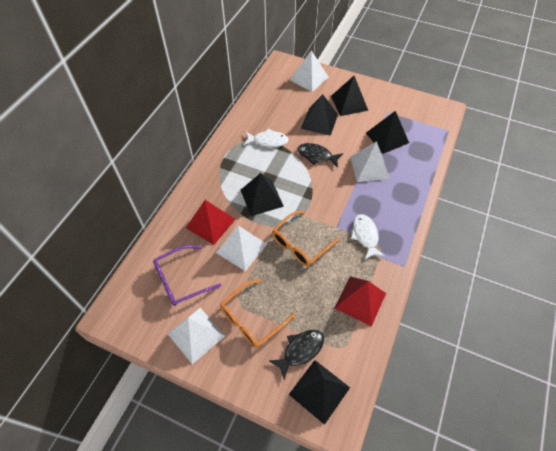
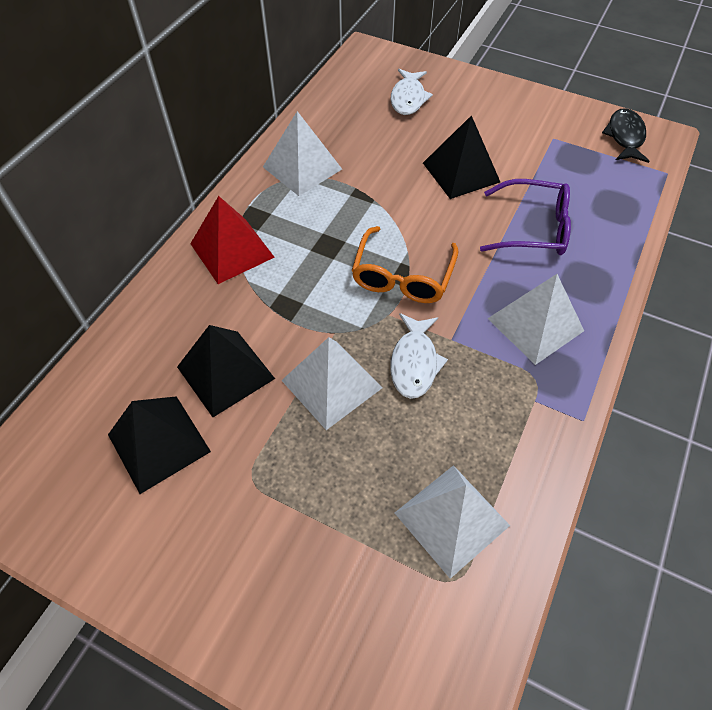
black fish: [269,330,324,380] [297,143,343,167] = 2 -> [602,108,649,163] = 1
black pyramid: [241,173,284,216] [289,360,350,425] [301,94,338,136] [331,76,368,116] [366,111,409,154] = 5 -> [108,396,211,494] [177,325,275,417] [423,115,500,199] = 3
orange glasses: [220,279,295,348] [272,211,339,266] = 2 -> [351,226,458,303] = 1
red pyramid: [186,200,236,245] [335,277,386,327] = 2 -> [190,196,275,284] = 1

